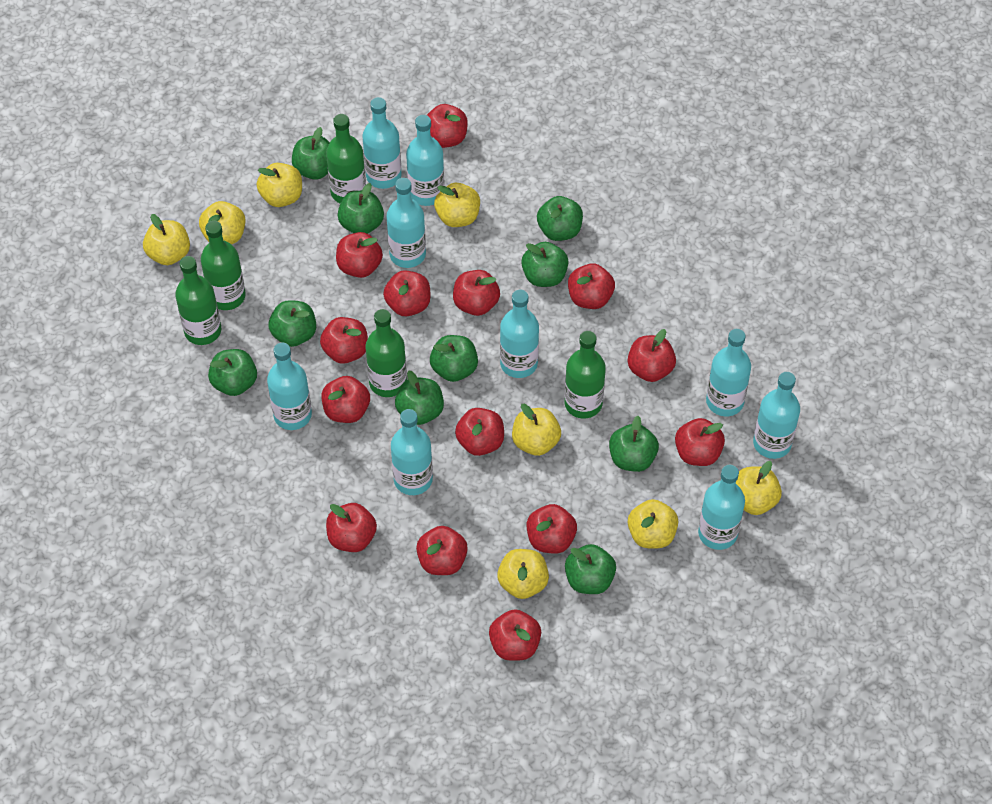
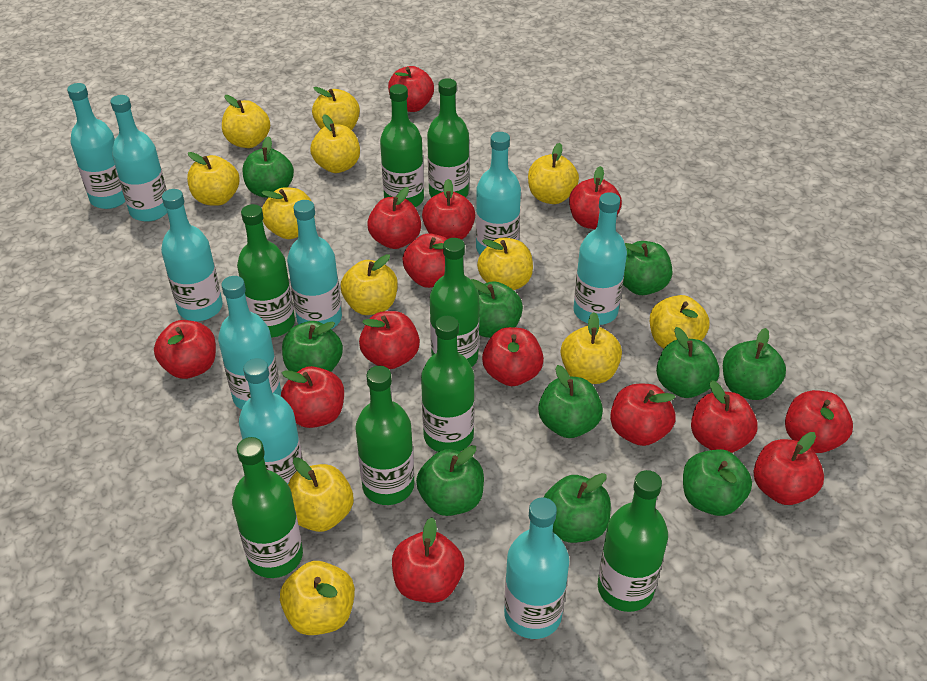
green bottle: [175,256,221,345] [201,221,246,310] [326,114,366,203] [365,309,407,397] [564,331,606,419] = 5 -> [232,437,303,578] [237,204,295,337] [355,366,414,505] [380,84,424,207] [421,316,475,452] [427,78,469,197] [430,238,479,367] [598,470,668,612] = 8
yellow apple: [143,214,190,265] [199,201,245,244] [257,163,302,207] [434,183,480,227] [497,549,549,599] [512,404,561,456] [628,499,679,548] [736,461,782,515] = 8 -> [187,152,240,206] [222,95,270,148] [261,187,315,239] [280,561,355,635] [288,457,353,532] [310,114,360,173] [312,87,360,130] [341,254,398,315] [477,237,533,290] [528,143,579,204] [561,312,622,384] [650,295,709,348] = 12

